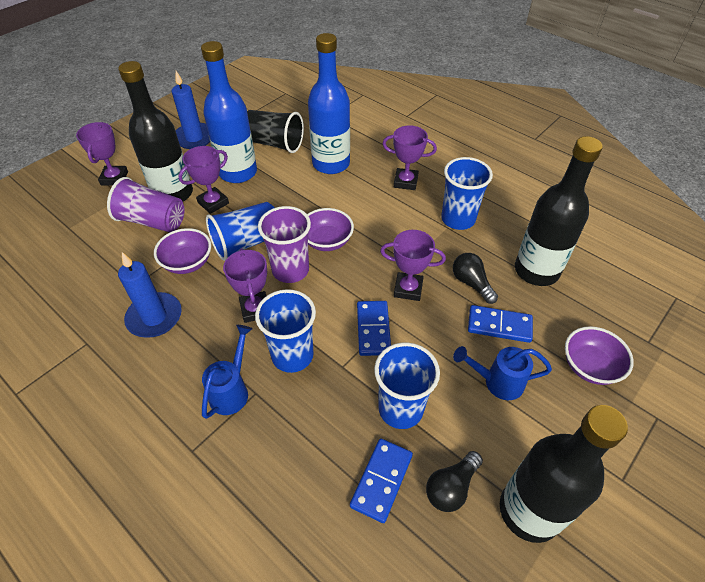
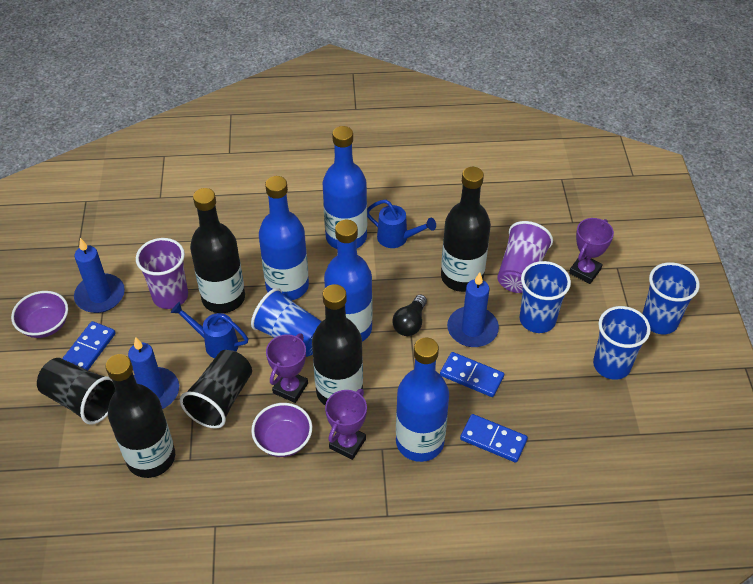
black bottle: [118,61,193,202] [500,405,628,543] [515,136,603,286] = 3 -> [106,354,175,478] [190,188,245,313] [312,284,363,405] [441,167,491,292] = 4
black cup: [247,110,304,153] = 1 -> [37,358,116,425] [180,350,252,429] = 2
black light bulb: [426,451,483,512] [453,253,498,304] = 2 -> [393,294,427,336] = 1
blue bottle: [201,41,257,183] [308,33,350,174] = 2 -> [259,176,309,300] [323,126,367,249] [324,220,373,342] [396,338,449,462] = 4
blue candle: [118,252,182,338] [172,71,210,149] = 2 -> [74,238,125,313] [128,337,179,409] [447,273,499,347] = 3
purple bowl: [154,228,211,274] [307,208,354,251] [565,326,634,385] = 3 -> [11,291,68,338] [251,403,312,457] = 2
purple trophy: [76,122,128,186] [178,146,229,214] [223,248,267,323] [380,230,446,301] [383,125,437,190] = 5 -> [266,334,308,403] [325,389,367,460] [569,218,614,284] = 3

